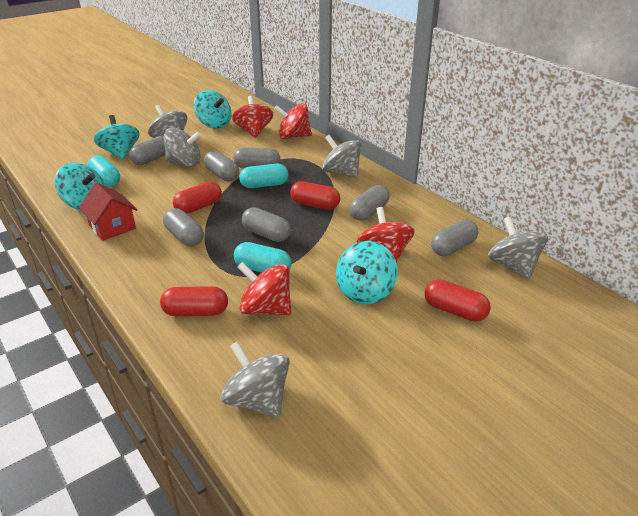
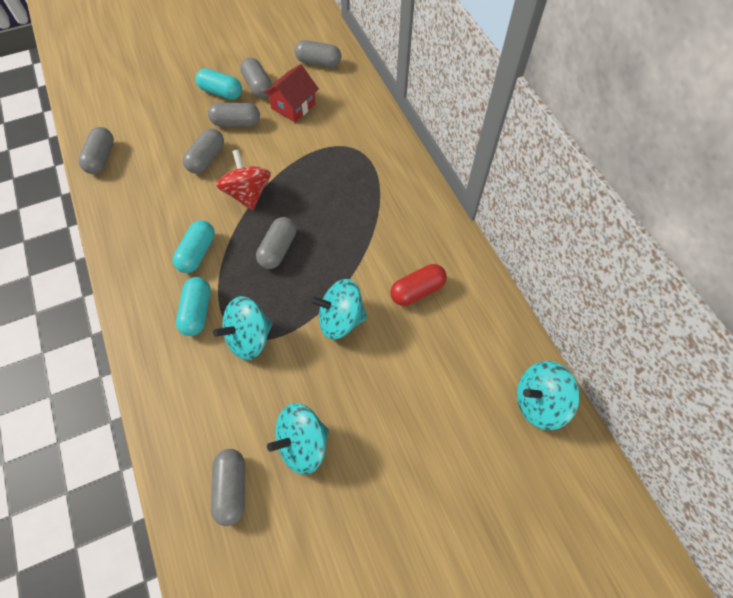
grey spinning top: [148,105,187,138] [164,128,201,167] [221,341,290,418] [322,135,361,178] [488,217,548,279] = 5 -> none = 0
red capsule: [160,286,228,316] [173,181,222,214] [290,181,340,210] [425,279,491,322] = 4 -> [390,264,447,306] = 1
red spinning top: [232,96,273,138] [237,262,291,316] [274,103,312,139] [357,207,415,262] = 4 -> [216,150,271,211] = 1

